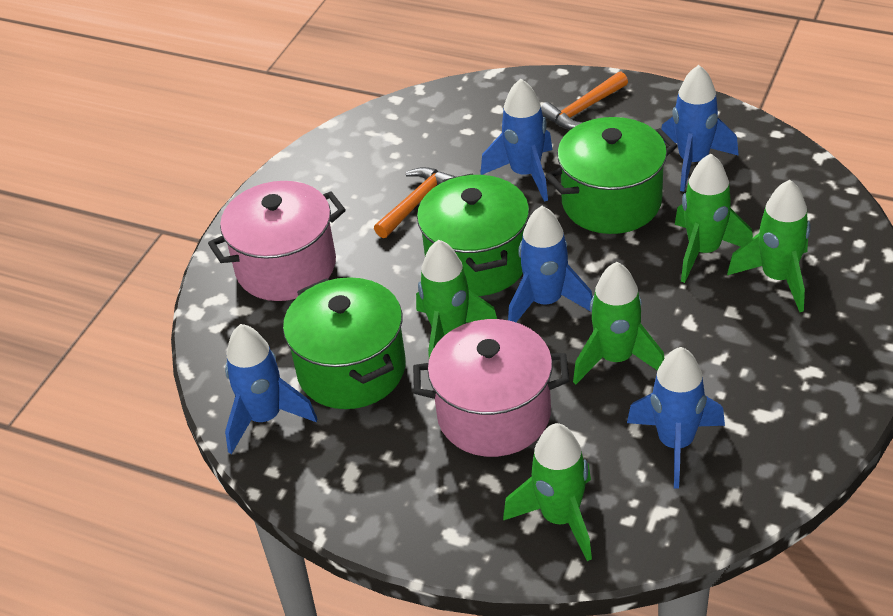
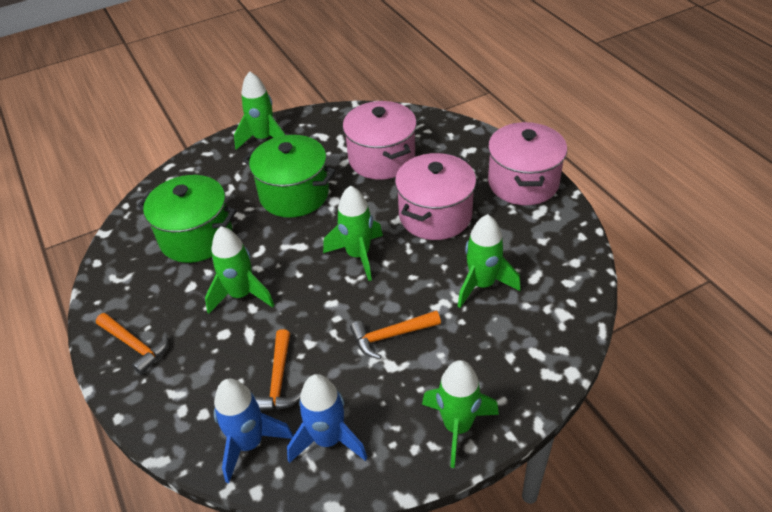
blue rocket: [225,324,317,454] [480,79,552,202] [508,206,593,322] [627,347,725,489] [661,65,739,192] = 5 -> [214,379,294,483] [287,374,367,463] = 2
green pot: [283,277,406,409] [417,174,529,296] [545,117,677,234] = 3 -> [137,175,237,263] [243,135,336,218] = 2
orange hammer: [374,167,456,238] [541,71,628,130] = 2 -> [96,313,168,375] [255,329,301,411] [350,311,441,359] = 3
pink pot: [208,181,346,301] [413,319,569,457] = 2 -> [343,101,417,180] [395,153,476,240] [488,122,567,205] = 3

